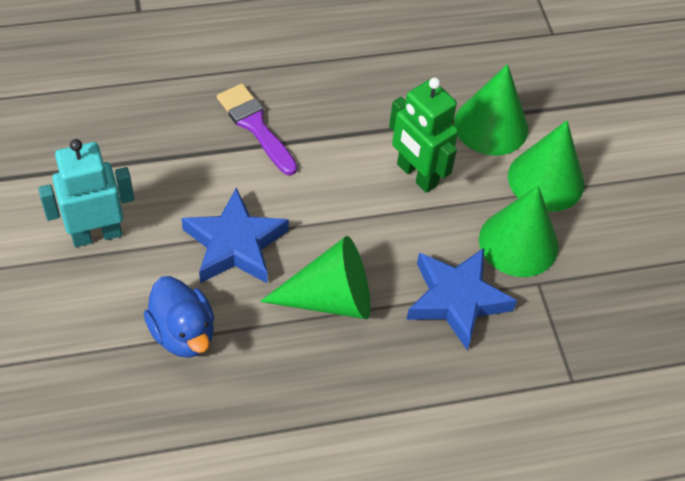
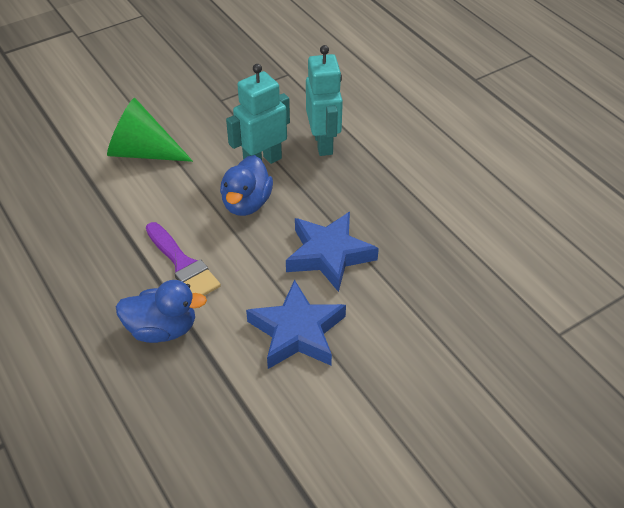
blue duck: [144,276,214,358] = 1 -> [116,280,207,343] [220,155,273,216] = 2
green cone: [260,236,371,319] [454,64,528,156] [479,185,559,277] [508,120,584,212] = 4 -> [107,98,193,162] = 1
green robot: [389,77,458,193] = 1 -> none = 0
turquoise robot: [38,139,134,247] = 1 -> [226,64,290,164] [306,45,343,156] = 2

